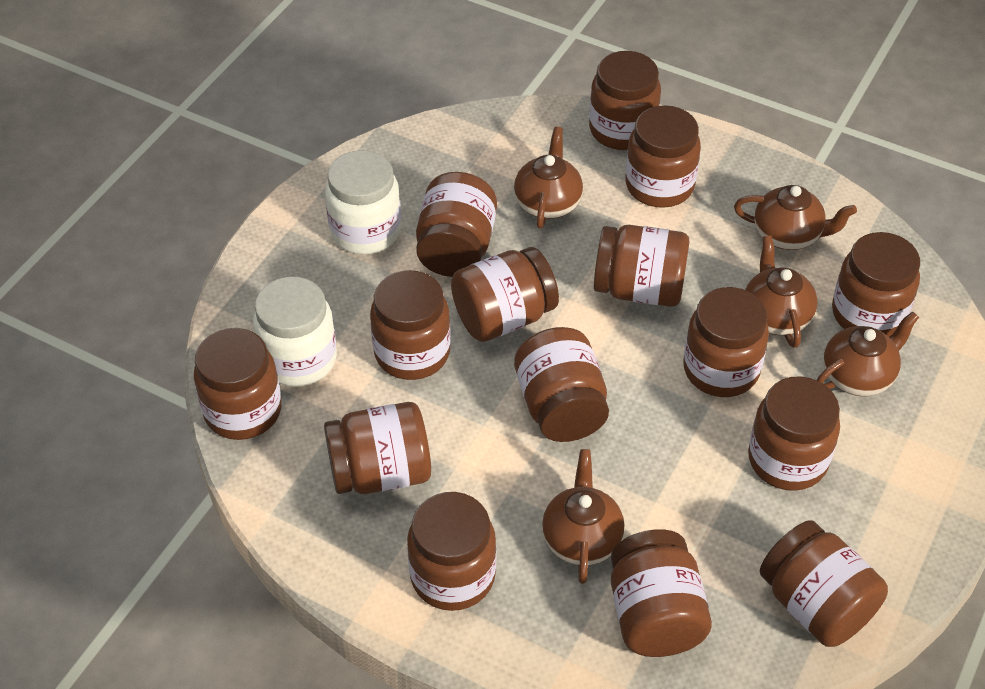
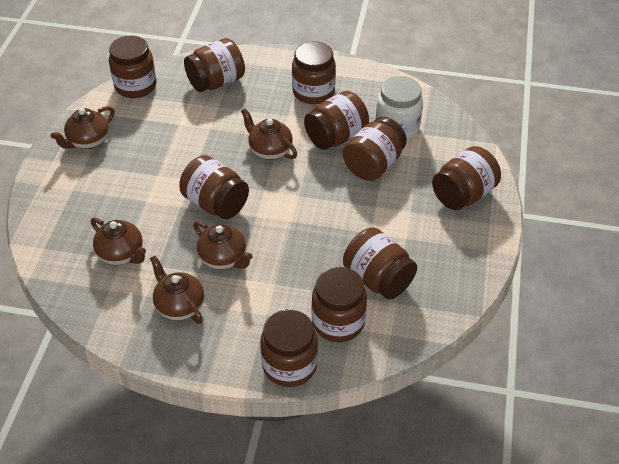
brown jar: [194,328,282,440] [324,402,431,494] [370,270,451,380] [407,492,496,611] [416,172,497,277] [451,247,559,342] [514,327,609,442] [589,51,661,150] [594,225,689,307] [611,529,712,657] [625,105,701,208] [683,287,769,397] [748,376,840,491] [760,520,888,647] [832,232,920,337] = 15 -> [109,36,157,98] [179,155,249,219] [184,38,245,92] [260,309,318,387] [292,41,336,104] [304,91,369,150] [311,267,367,342] [343,117,407,181] [343,227,417,299] [432,146,501,210] = 10
white jar: [253,277,337,386] [325,150,401,254] = 2 -> [376,76,423,140] = 1

